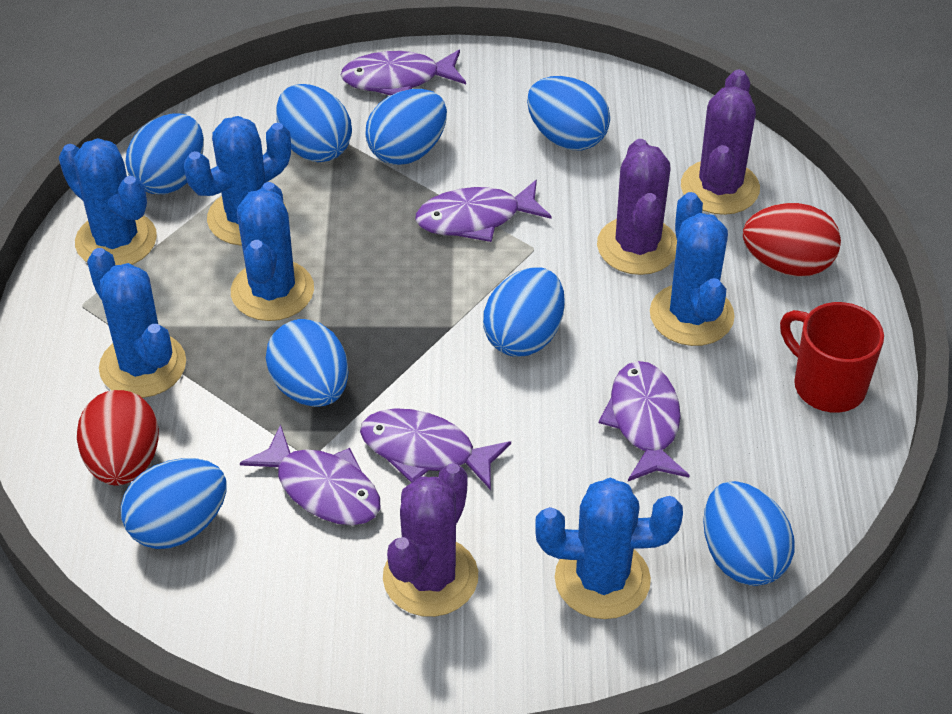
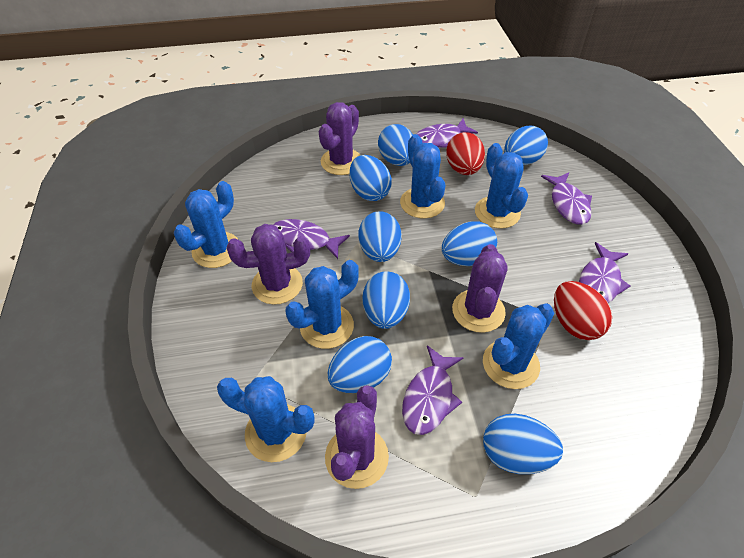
purple cactus: [383,463,478,617] [597,139,677,275] [681,69,760,215] = 3 -> [227,224,310,305] [319,102,360,175] [325,385,389,489] [452,244,508,333] = 4
red mug: [780,302,884,413] = 1 -> none = 0

